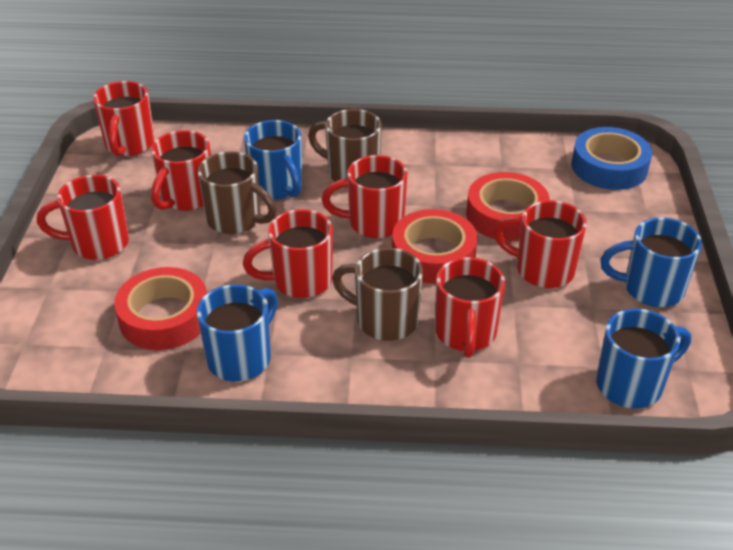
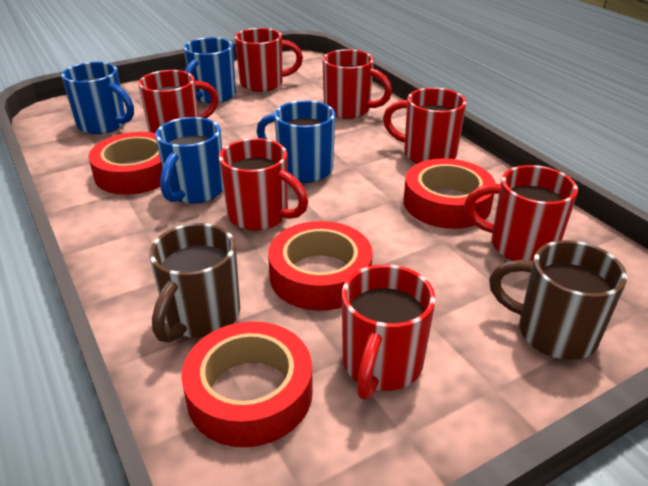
blue tape: [571,127,652,190] = 1 -> none = 0
brown mug: [198,151,277,234] [308,109,382,182] [332,248,423,341] = 3 -> [149,223,240,343] [489,240,627,360] = 2
red tape: [114,267,207,350] [392,209,477,284] [466,172,549,241] = 3 -> [88,132,162,195] [181,321,313,447] [268,221,373,311] [404,158,495,229] = 4

